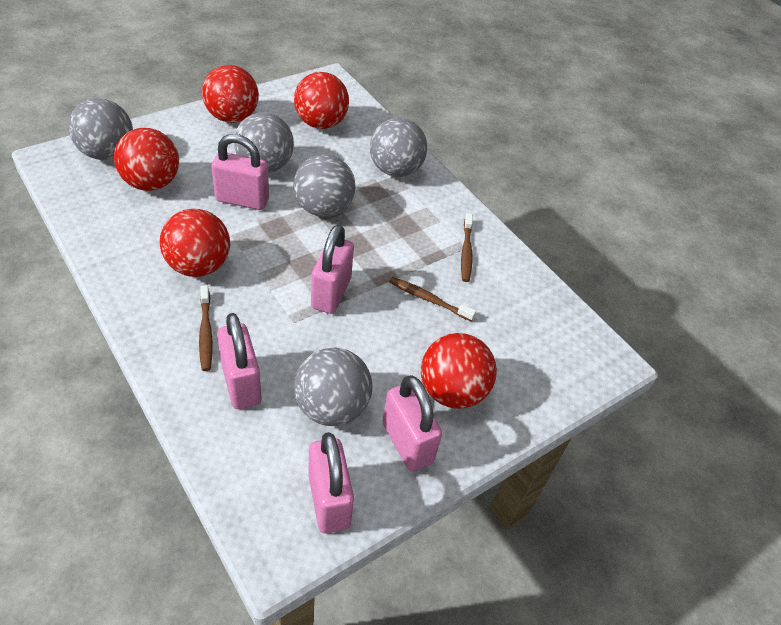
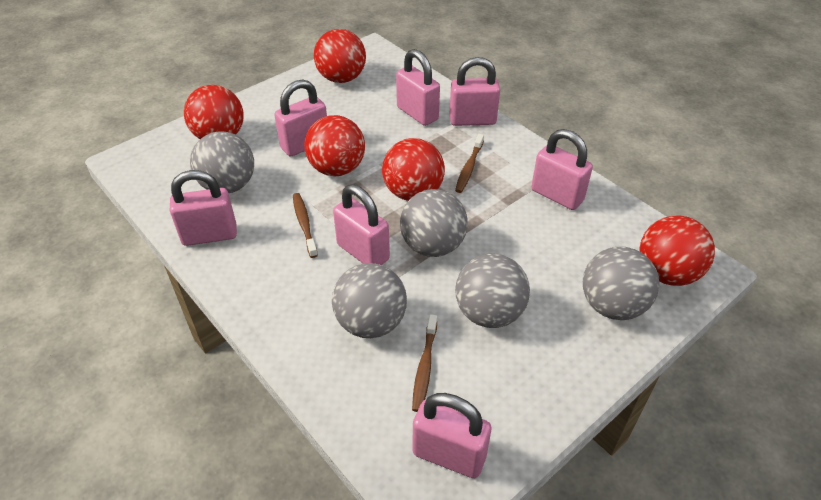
pink padlock: [211,134,269,210] [217,313,262,409] [308,432,354,533] [311,224,354,314] [383,375,442,472] = 5 -> [170,170,237,246] [274,79,327,157] [333,184,390,265] [396,49,440,126] [413,393,491,478] [450,57,500,126] [531,129,593,210] = 7

